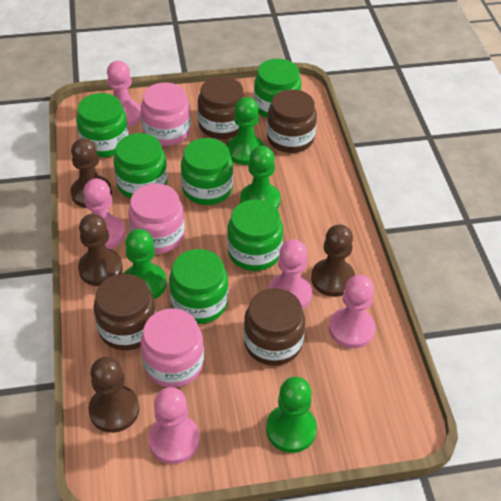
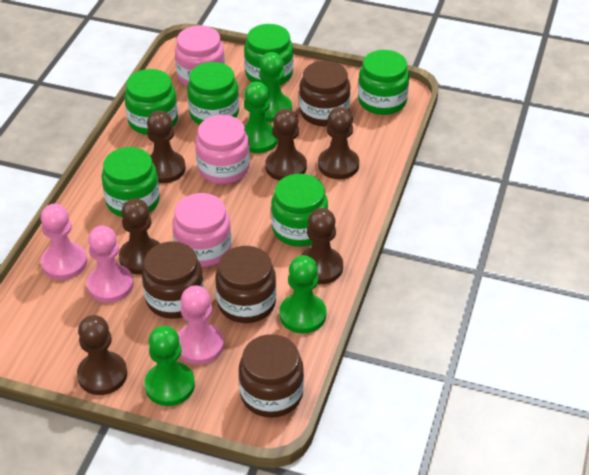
brown pawn: [70,138,112,208] [78,214,123,286] [88,356,139,433] [311,224,355,297] = 4 -> [77,315,127,395] [119,198,160,275] [147,111,186,183] [265,109,307,181] [300,208,343,284] [318,107,359,179] = 6
pink pawn: [83,179,125,249] [107,61,141,127] [148,387,200,464] [268,239,312,309] [329,275,375,348] = 5 -> [41,204,87,280] [87,226,133,303] [178,285,224,365] = 3

